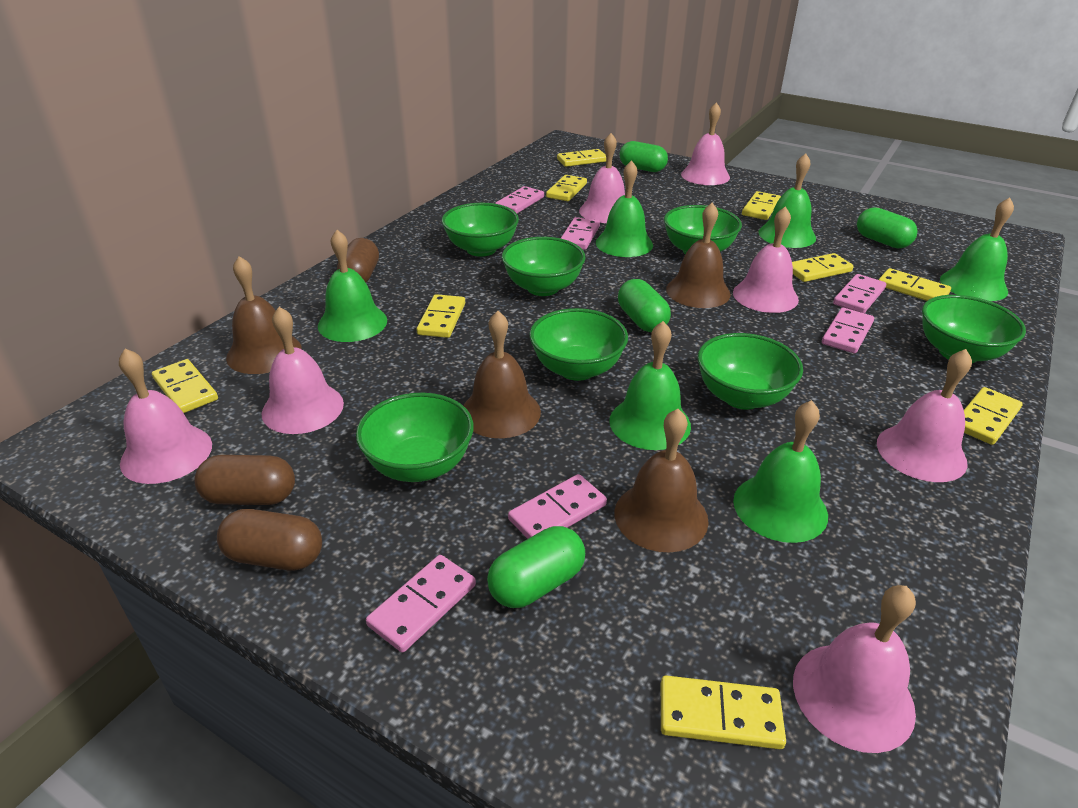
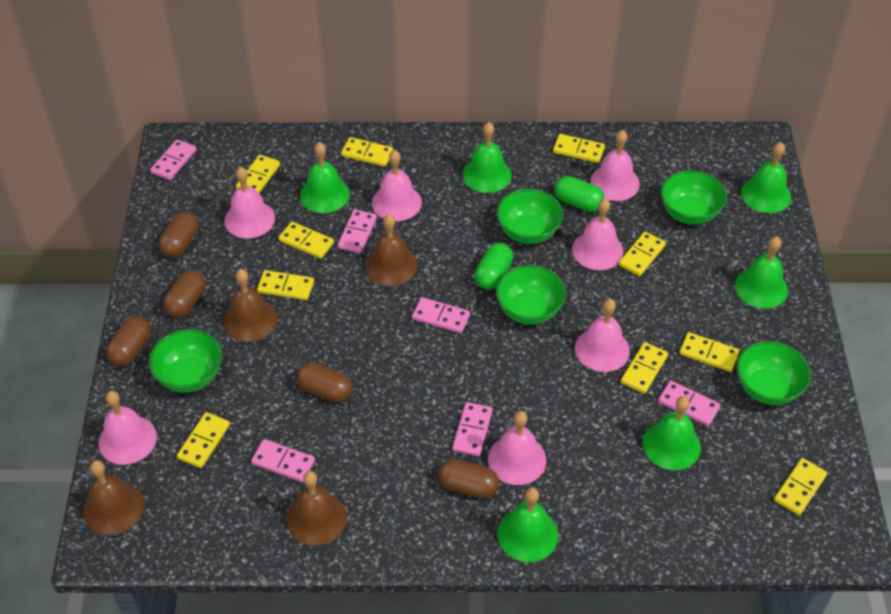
brown capsule: [194,455,295,505] [217,509,322,570] [337,238,379,282] = 3 -> [106,316,151,366] [159,212,199,258] [163,270,206,318] [297,362,352,403] [438,459,499,499] = 5
green bowl: [356,393,474,482] [442,203,519,257] [502,237,586,296] [529,308,628,381] [664,205,742,254] [698,333,803,410] [922,295,1026,363] = 7 -> [149,329,222,393] [496,265,566,325] [497,189,563,244] [661,170,727,225] [737,341,811,405] = 5
green capsule: [487,526,585,608] [618,279,671,332] [620,141,668,172] [857,207,918,249] = 4 -> [475,243,513,289] [554,176,604,212] = 2
yellow domino: [152,359,218,413] [417,294,465,338] [546,175,587,201] [557,149,606,167] [661,675,786,749] [742,191,781,220] [792,253,854,282] [878,268,951,301] [964,387,1023,445] = 9 -> [177,412,230,468] [236,155,280,193] [257,270,314,300] [279,222,334,259] [341,137,394,167] [553,134,605,163] [619,231,666,276] [621,342,668,394] [679,332,740,372] [774,458,827,515] = 10

